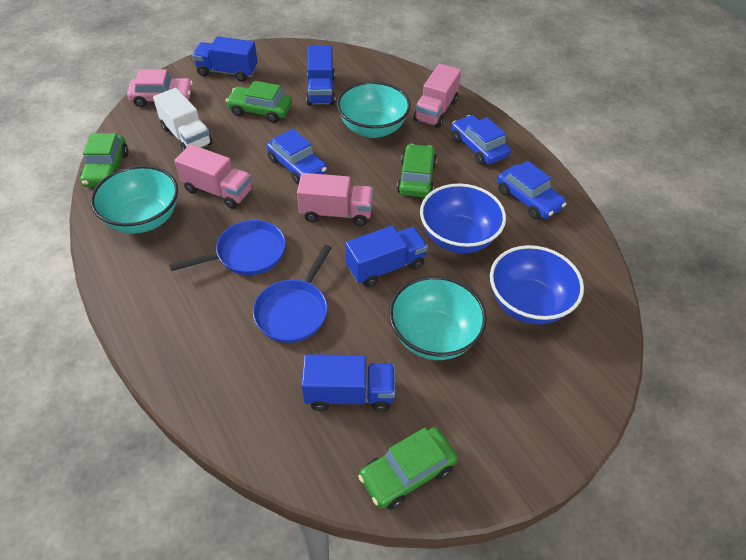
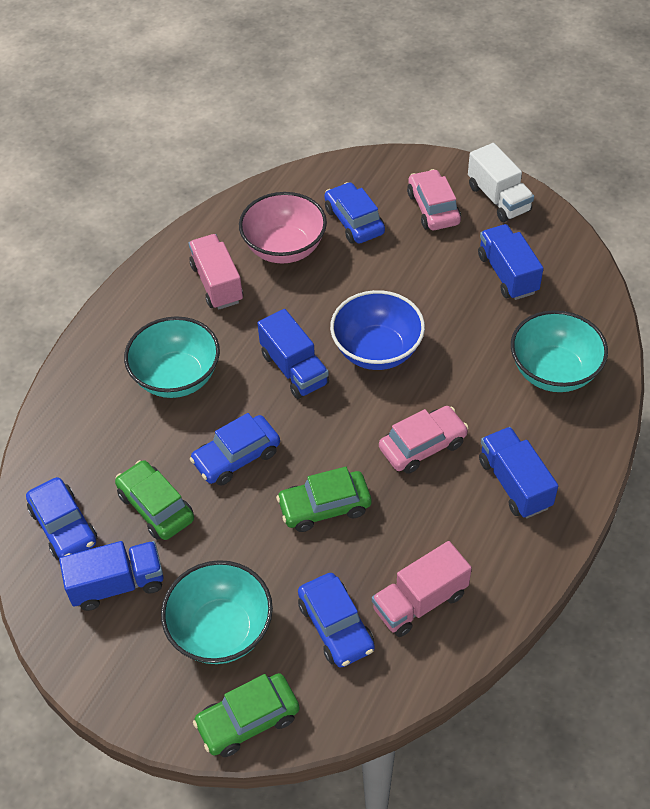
blue bowl: [420,183,506,253] [490,245,584,325] = 2 -> [330,290,425,370] = 1
blue car: [266,129,327,185] [451,115,511,165] [497,161,566,220] = 3 -> [26,477,97,560] [190,413,280,486] [298,573,375,668] [324,182,385,244] = 4
blue pan: [169,220,286,275] [253,245,332,343] = 2 -> none = 0
green car: [80,133,128,187] [226,81,292,123] [358,427,458,510] [397,144,437,198] = 4 -> [115,460,194,540] [193,673,300,757] [276,467,372,532] = 3
pink bowl: none = 0 -> [239,192,327,264] = 1
pink car: [127,70,193,107] = 1 -> [379,406,469,474] [407,169,461,230] = 2
pink truck: [174,144,252,209] [297,173,374,226] [413,63,461,128] = 3 -> [189,234,243,309] [372,541,472,637] = 2

